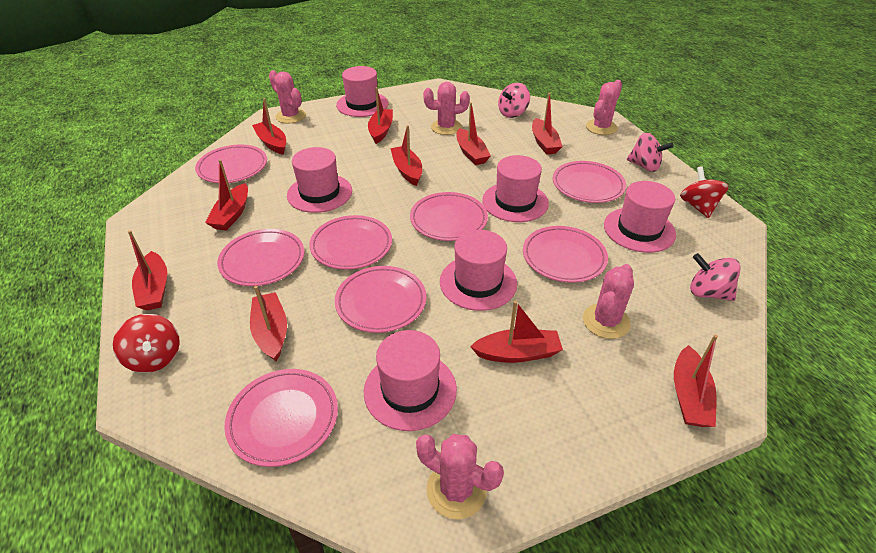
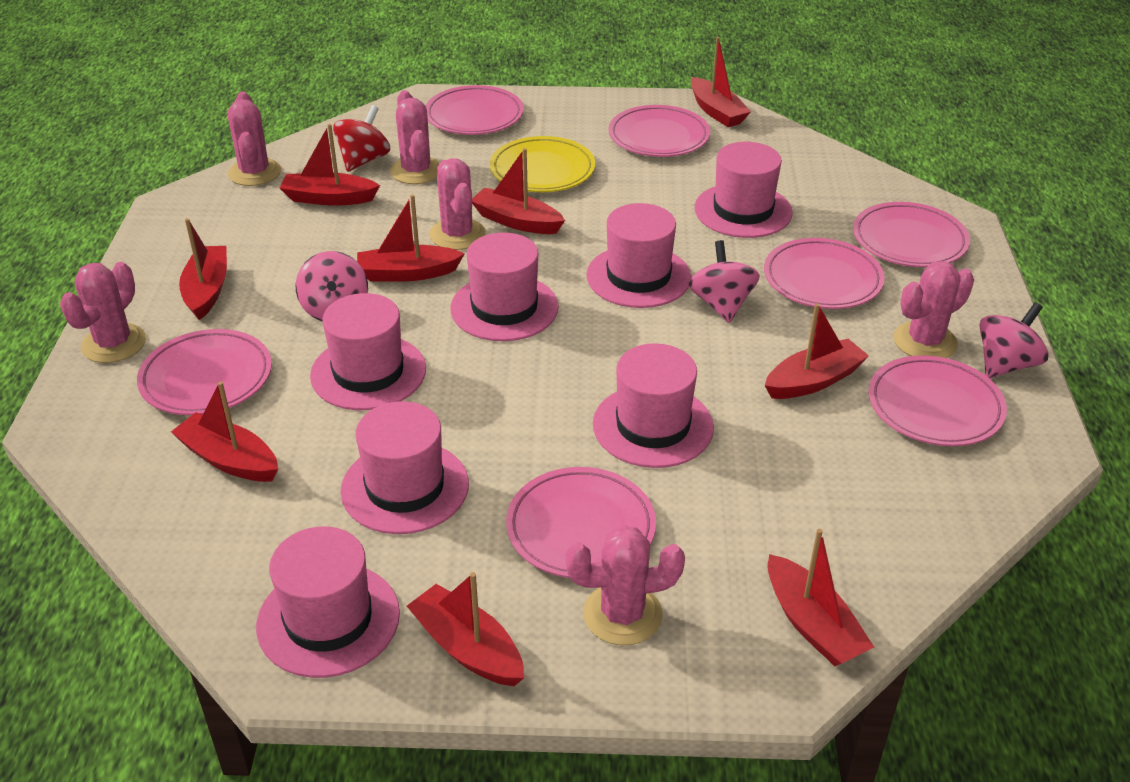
pink cactus: [269,70,306,124] [416,434,504,520] [423,82,470,135] [583,264,634,339] [586,80,622,135] = 5 -> [60,262,146,363] [228,91,281,186] [390,90,440,184] [429,158,486,250] [566,525,685,645] [894,261,974,358] = 6
pink hat: [287,147,352,213] [336,66,388,117] [364,330,457,431] [440,230,517,311] [482,155,549,222] [604,181,676,253] = 6 -> [256,526,400,678] [310,293,426,410] [340,401,469,534] [450,232,559,341] [586,203,691,308] [593,343,714,468] [694,142,793,238] = 7
pink plate: [195,145,267,183] [217,229,304,286] [224,369,338,467] [309,215,392,270] [335,266,426,333] [410,192,488,241] [523,226,608,283] [553,161,626,203] = 8 -> [137,329,272,415] [425,85,524,135] [506,467,656,578] [609,105,710,157] [764,238,885,309] [853,202,970,267] [868,355,1007,446] = 7
red boat: [128,230,167,310] [205,159,248,231] [250,286,287,361] [252,98,286,155] [368,87,393,144] [390,125,422,186] [456,102,491,165] [470,301,563,363] [532,93,563,155] [674,335,718,427] = 10 -> [171,381,278,482] [179,218,227,320] [280,124,380,206] [357,194,465,282] [407,572,524,686] [472,148,565,234] [691,37,751,127] [765,303,869,399] [768,529,874,666] = 9
red spinning top: [113,314,180,373] [680,166,729,218] = 2 -> [333,105,390,172] = 1
yellow plate: none = 0 -> [490,136,595,192] = 1

